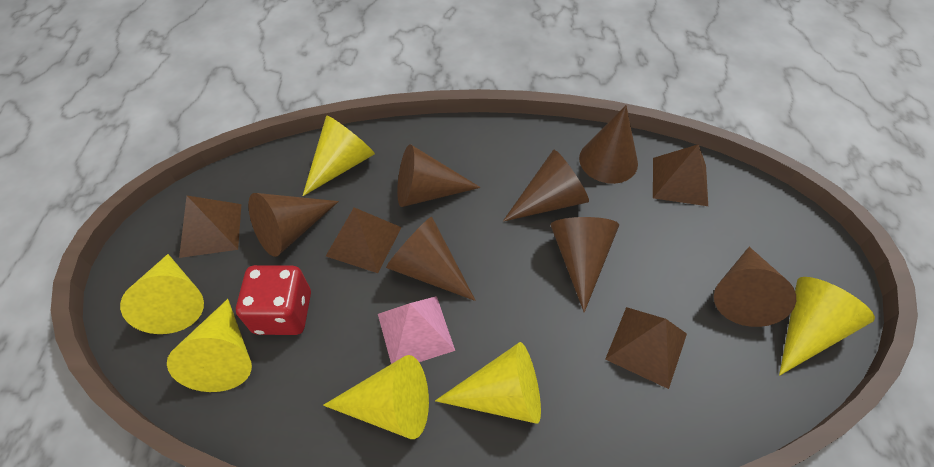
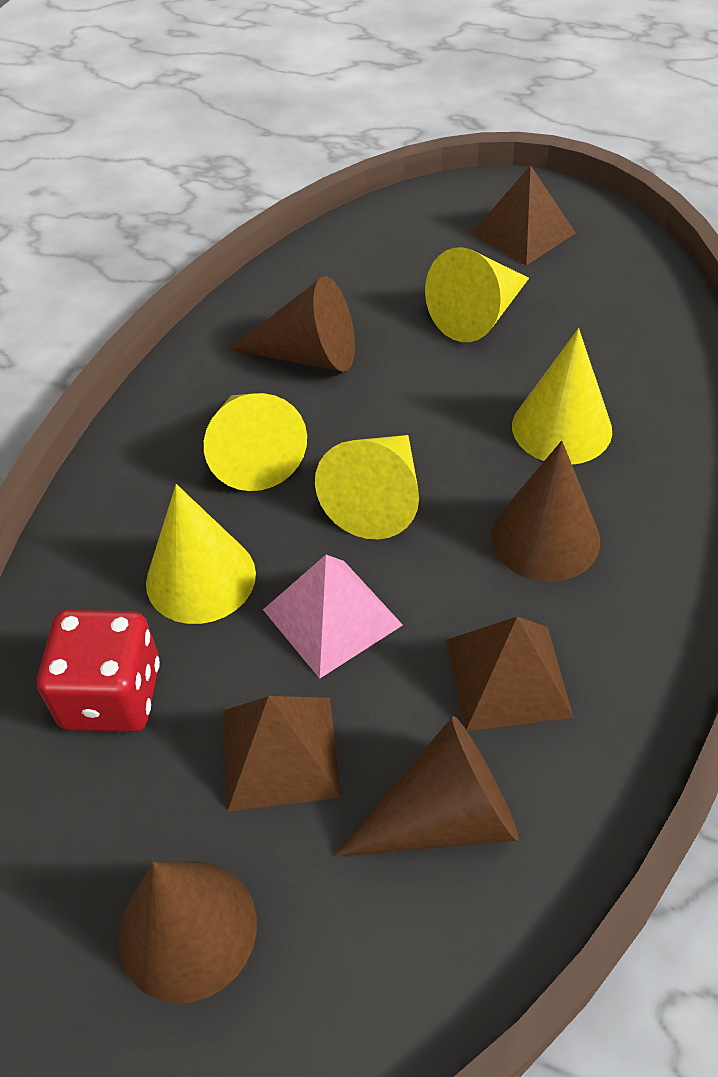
brown cone: [248,193,339,257] [386,216,476,301] [397,144,481,207] [503,150,589,222] [551,217,619,313] [579,105,638,184] [714,247,796,327] = 7 -> [118,862,257,1003] [229,276,355,372] [334,716,519,857] [491,441,600,582] = 4
brown pyramid: [179,196,241,258] [326,207,402,273] [605,307,687,389] [653,144,708,206] = 4 -> [223,696,341,812] [447,617,573,731] [471,165,576,266] = 3
yellow cone: [120,254,204,334] [167,299,252,392] [303,115,375,196] [323,355,429,439] [435,342,541,424] [779,277,875,375] = 6 -> [146,484,256,624] [204,393,307,491] [315,435,419,540] [425,247,529,342] [512,328,612,464] = 5

